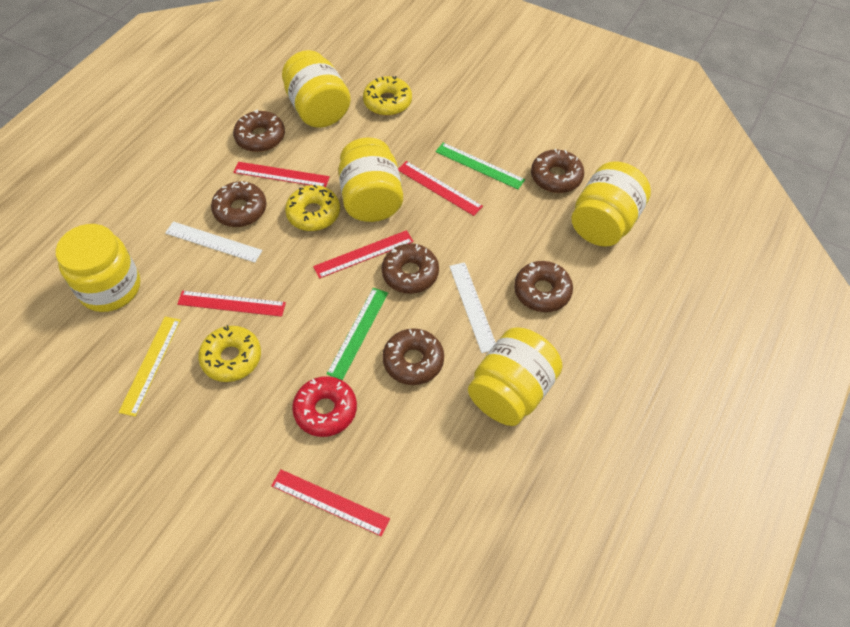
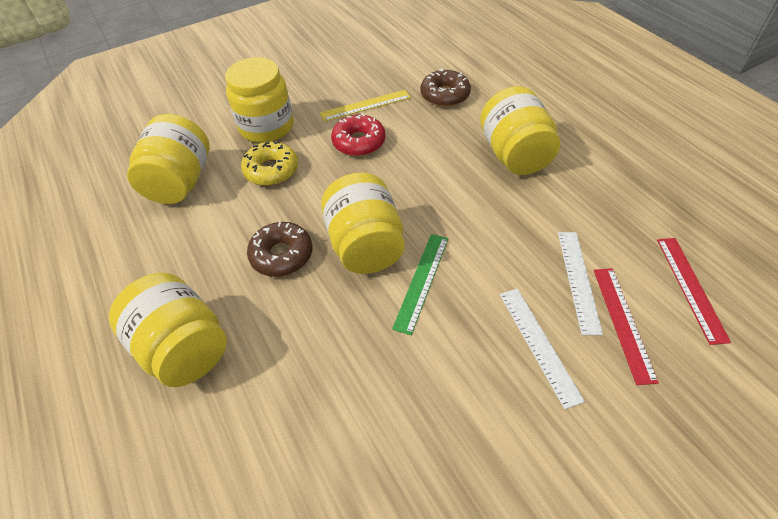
brown donut: [211,181,266,227] [233,109,285,152] [382,243,439,294] [382,328,444,385] [514,261,573,312] [531,149,584,193] = 6 -> [247,222,312,277] [420,68,471,107] = 2
green ruler: [327,288,388,380] [435,143,525,189] = 2 -> [392,234,448,335] = 1
red ruler: [177,291,286,317] [233,162,330,187] [271,469,390,537] [313,230,414,279] [398,161,483,216] = 5 -> [594,268,659,385] [657,238,731,345] = 2
yellow donut: [198,325,261,382] [285,185,340,231] [363,76,412,116] = 3 -> [241,141,298,186] = 1

